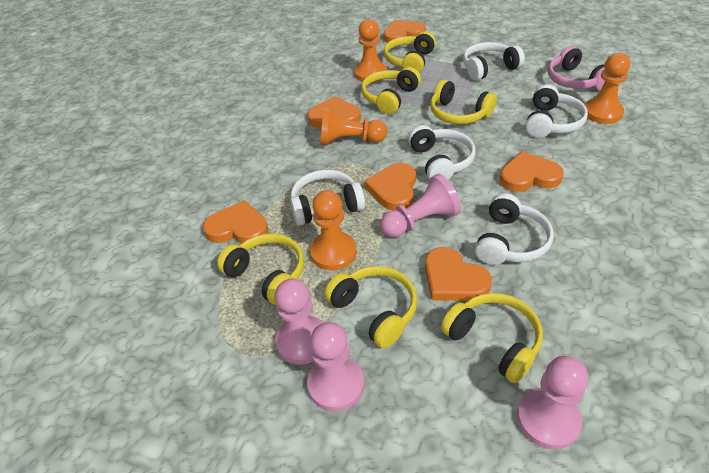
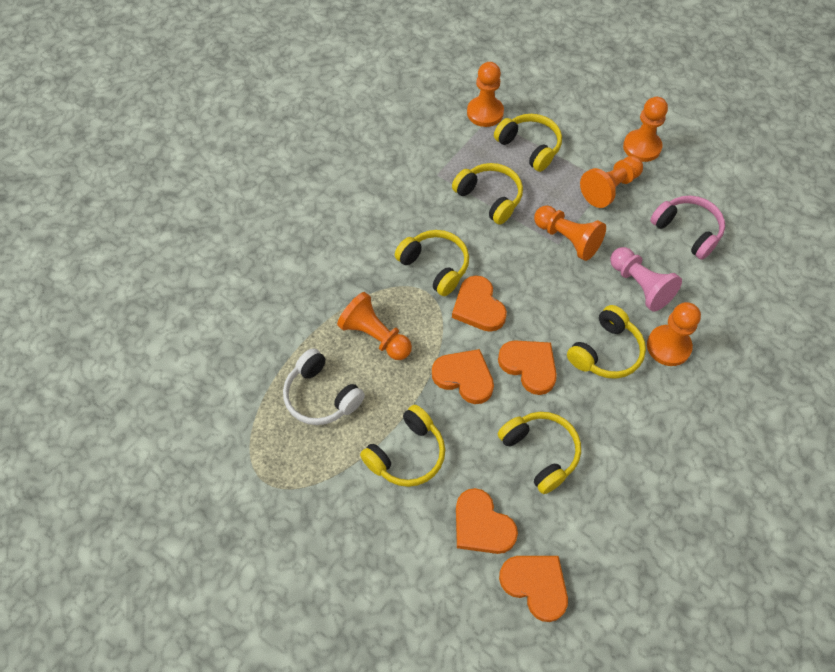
orange heart: [203,200,268,244] [307,96,361,128] [364,163,416,211] [383,20,426,43] [425,247,492,301] [500,151,564,192] = 6 -> [432,349,494,404] [452,275,507,332] [456,488,518,554] [498,340,557,395] [499,556,568,622] = 5
orange pawn: [310,190,357,270] [320,106,387,145] [354,19,387,82] [585,53,630,124] = 4 -> [337,292,412,360] [467,62,504,127] [534,205,606,261] [580,156,643,208] [623,97,668,162] [647,302,701,366] = 6
pink pawn: [275,278,323,365] [307,322,364,411] [381,174,461,238] [517,356,588,450] = 4 -> [610,247,682,312] = 1
white headphones: [290,170,365,225] [408,125,475,180] [463,42,525,81] [475,193,554,265] [525,85,588,138] = 5 -> [283,348,365,425] = 1

